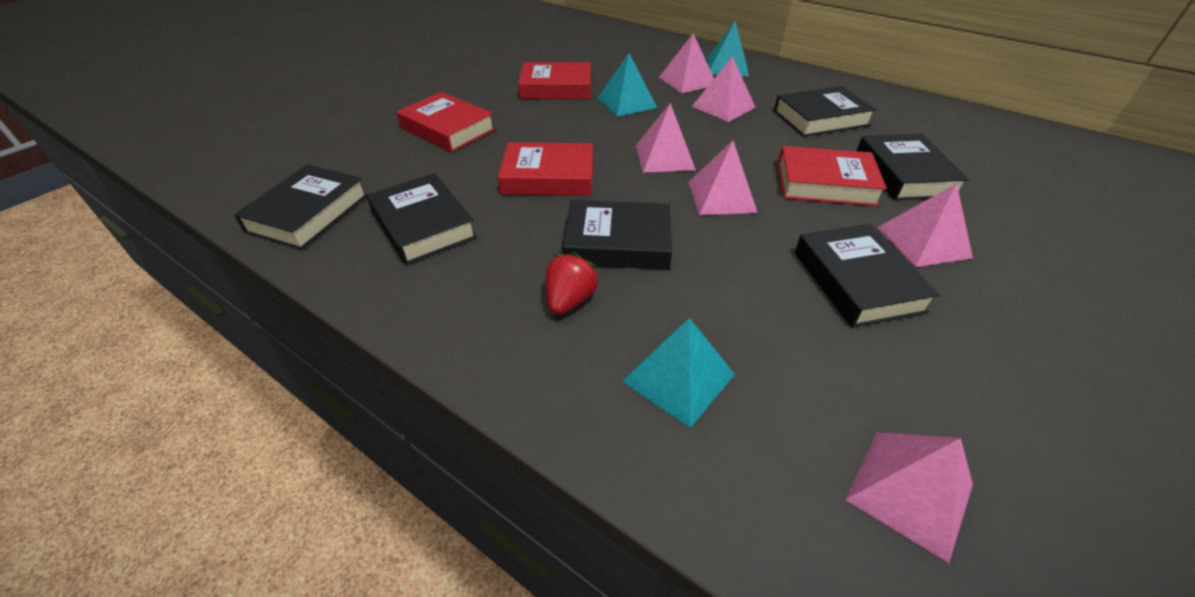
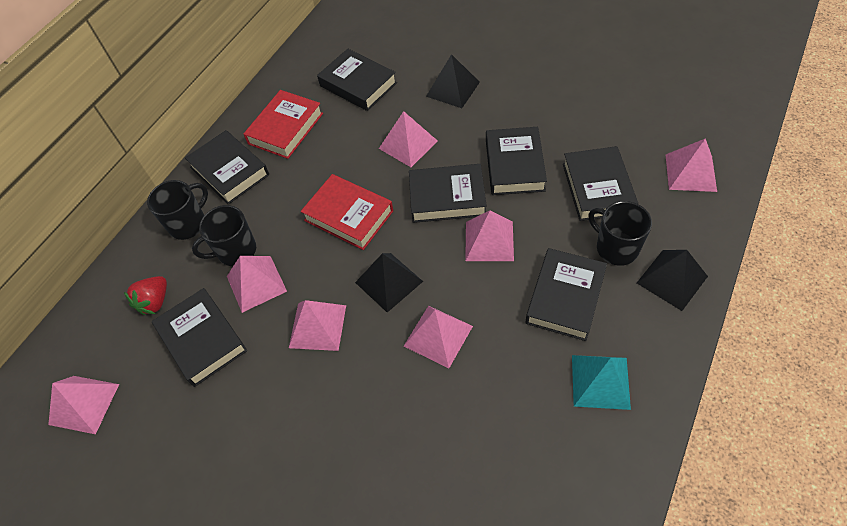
black book: [234,164,367,250] [367,173,477,265] [563,200,672,269] [774,86,876,137] [795,224,940,328] [857,134,969,200] = 6 -> [152,288,247,387] [185,130,269,204] [317,49,397,111] [409,164,487,223] [486,127,547,195] [526,248,607,341] [563,146,638,221] = 7
black mug: none = 0 -> [147,180,208,240] [192,205,256,266] [589,201,652,266] = 3
black pyramid: none = 0 -> [355,253,423,312] [426,54,480,108] [637,250,708,311] = 3
pink pyramid: [636,103,696,173] [659,33,714,93] [688,141,758,215] [692,56,755,122] [845,432,973,563] [877,183,973,267] = 6 -> [48,376,119,434] [227,256,287,313] [289,300,346,351] [379,111,438,167] [404,306,473,368] [465,210,514,261] [666,138,717,192] = 7
red book: [396,92,495,152] [498,142,593,196] [518,62,591,99] [778,146,887,206] = 4 -> [244,90,323,159] [301,174,393,250] = 2
turquoise pyramid: [598,53,657,117] [622,318,735,428] [706,21,749,76] = 3 -> [572,355,631,410] = 1

